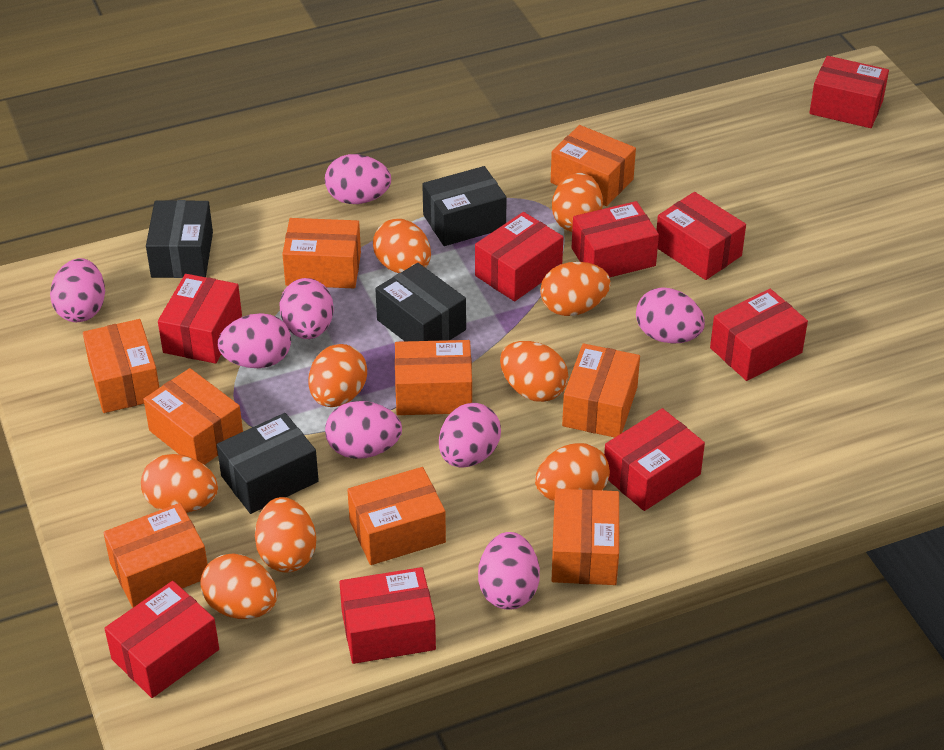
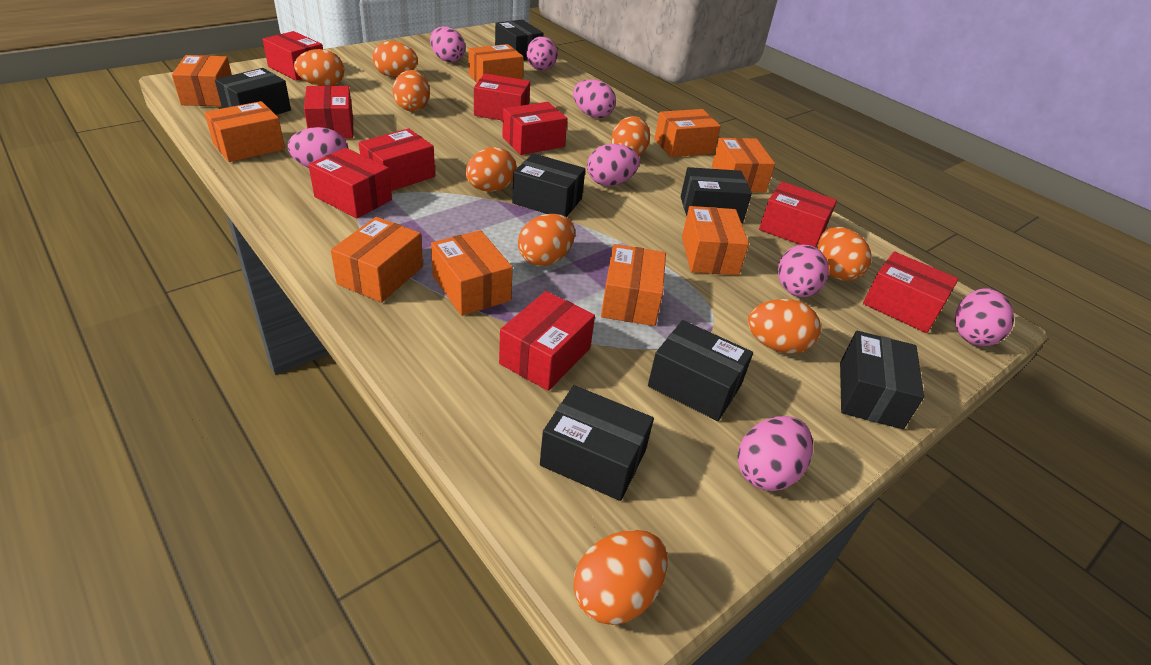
black box: [146,200,213,278] [217,413,319,514] [375,263,466,341] [422,166,507,246] = 4 -> [215,68,291,115] [495,20,544,61] [512,153,585,217] [540,385,654,501] [648,320,753,421] [681,167,752,223] [840,331,924,429] = 7

